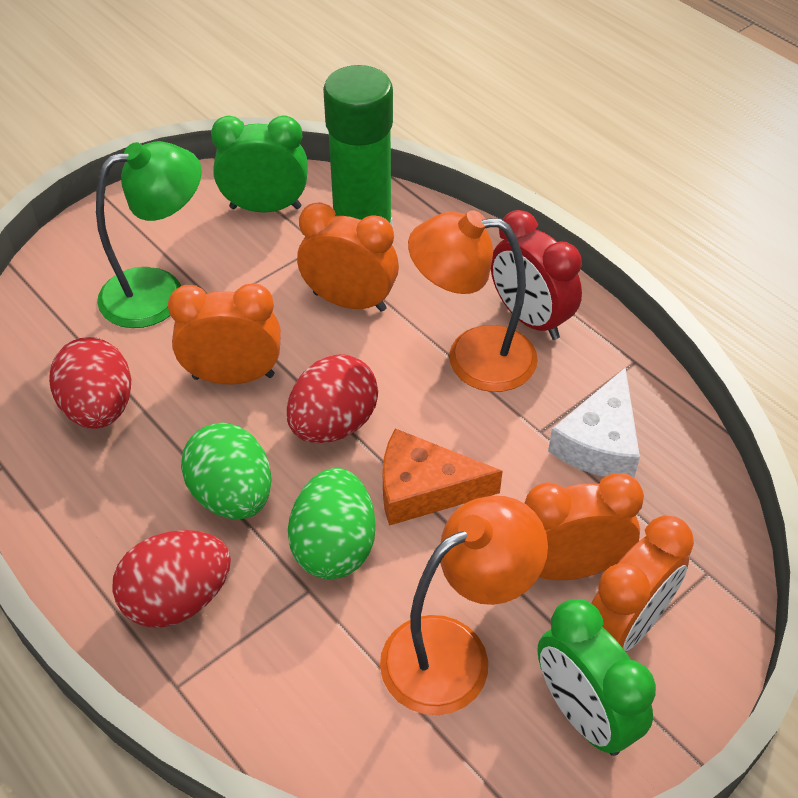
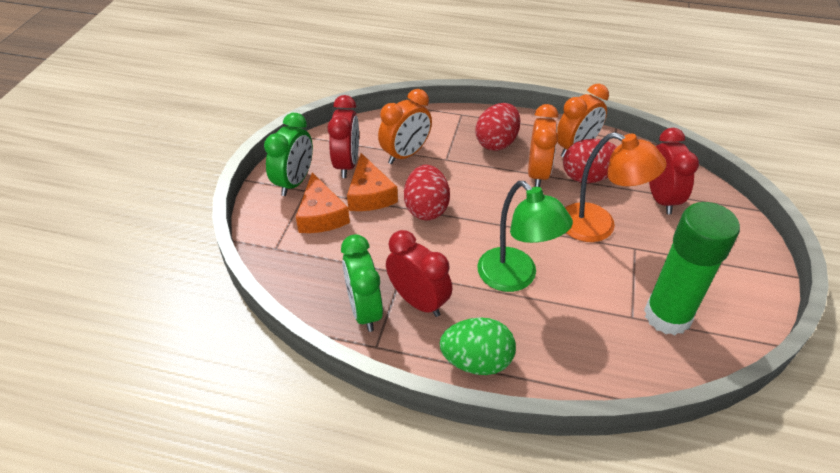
green egg: [181,423,272,519] [288,468,376,579] = 2 -> [440,317,516,375] = 1
orange cheese: [383,429,503,526] = 1 -> [296,172,350,233] [347,153,398,211] = 2
orange clock: [168,283,281,384] [297,202,399,312] [524,473,644,580] [591,516,694,652] = 4 -> [378,89,432,164] [528,104,558,187] [557,84,609,158] = 3
orange lamp: [380,496,548,715] [408,210,538,392] = 2 -> [565,132,667,242] = 1
red clock: [491,210,582,340] = 1 -> [328,95,359,178] [386,230,452,317] [649,128,699,214] = 3
white cheese: [548,367,640,478] = 1 -> none = 0

